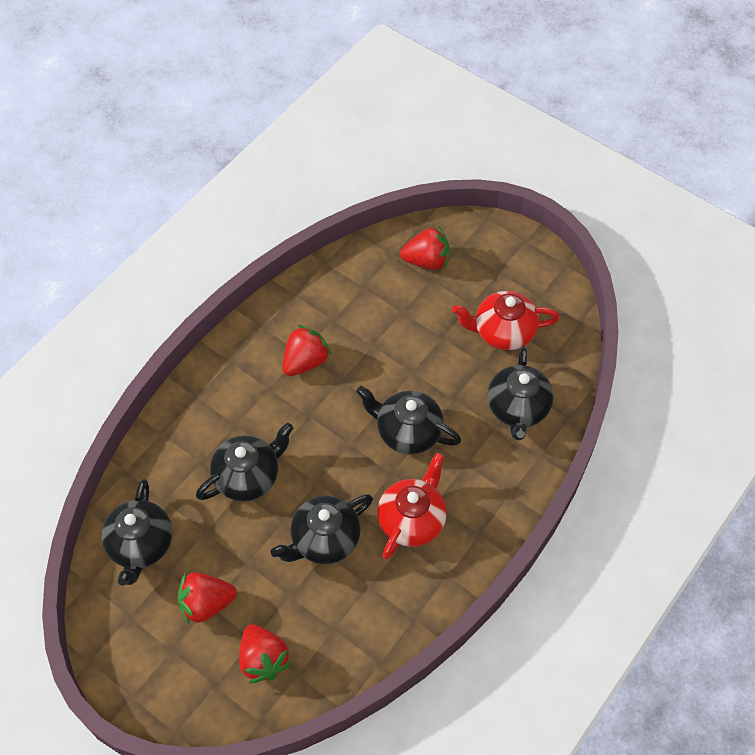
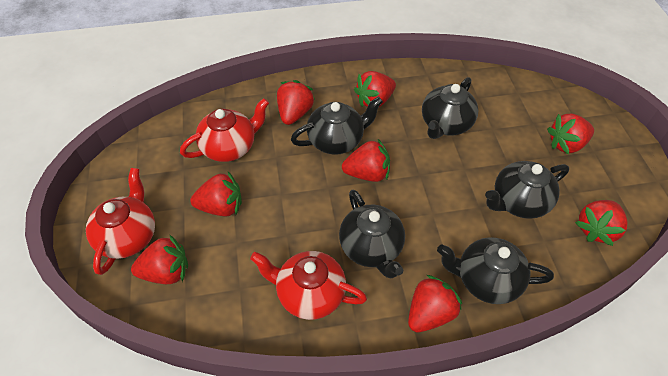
red strawberry: [178,572,237,625] [239,624,291,683] [282,325,331,376] [400,226,450,270] = 4 -> [131,234,188,284] [190,172,242,216] [277,80,315,125] [342,139,390,182] [354,71,396,107] [408,275,462,332] [547,114,594,155] [575,200,628,246] = 8
red teapot: [377,453,447,560] [452,291,560,350] = 2 -> [86,168,155,275] [180,98,269,162] [250,251,367,320] = 3

